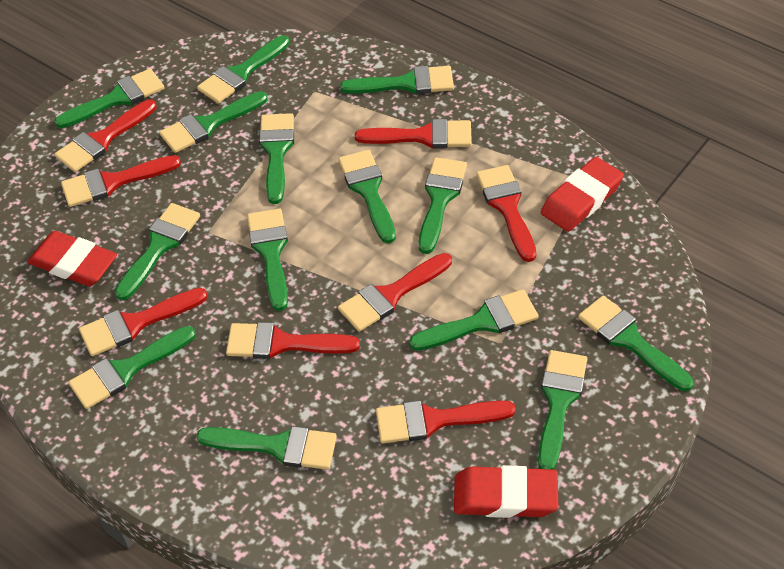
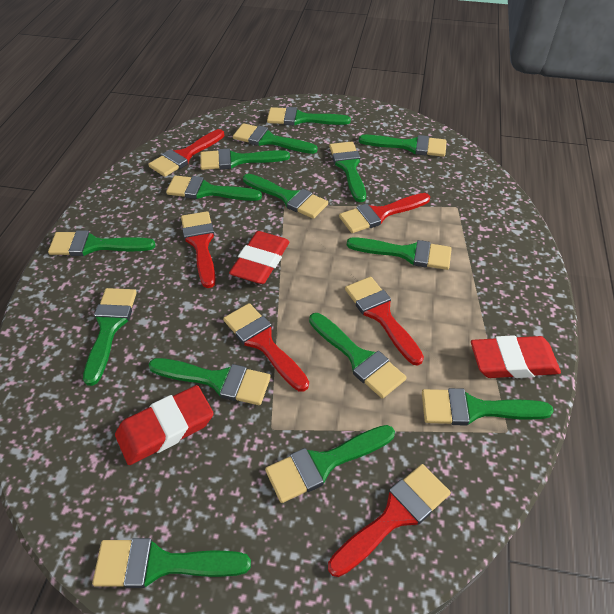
green brush: [54,69,165,128] [69,326,196,409] [115,203,200,300] [159,91,268,153] [196,426,337,470] [197,35,290,103] [247,209,288,311] [259,113,294,204] [338,150,396,243] [340,66,454,94] [409,289,539,351] [419,157,467,254] [538,350,587,469] [578,296,693,391] = 14 -> [48,230,156,256] [83,288,137,386] [92,538,251,588] [149,358,271,405] [166,175,262,201] [200,148,290,170] [233,123,318,154] [243,174,328,219] [265,425,395,503] [267,107,351,125] [309,313,407,399] [329,141,366,202] [347,238,452,270] [359,135,447,157] [422,388,554,426] = 15
red brush: [55,100,157,172] [61,155,181,207] [79,288,207,356] [226,322,360,359] [338,253,452,332] [355,119,472,149] [376,400,516,443] [476,165,536,262] = 8 -> [148,129,224,177] [181,211,216,288] [223,303,309,391] [328,464,451,577] [339,193,430,233] [345,277,424,366] = 6

